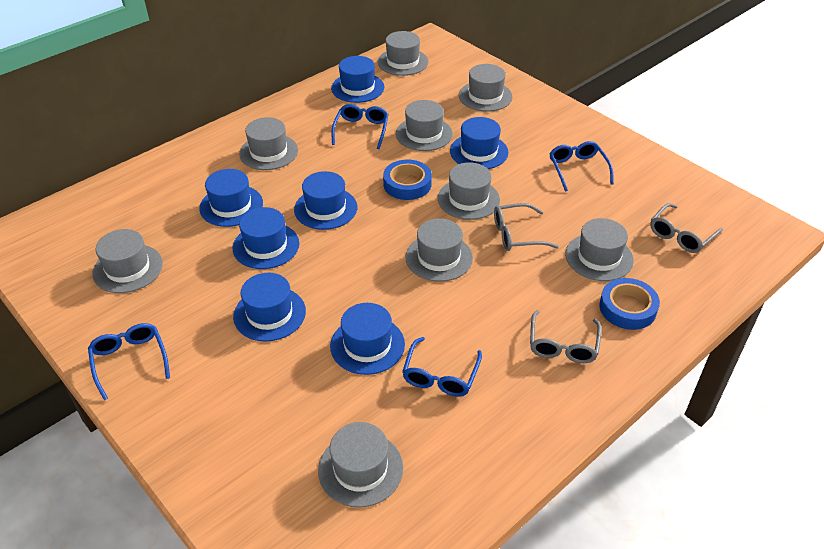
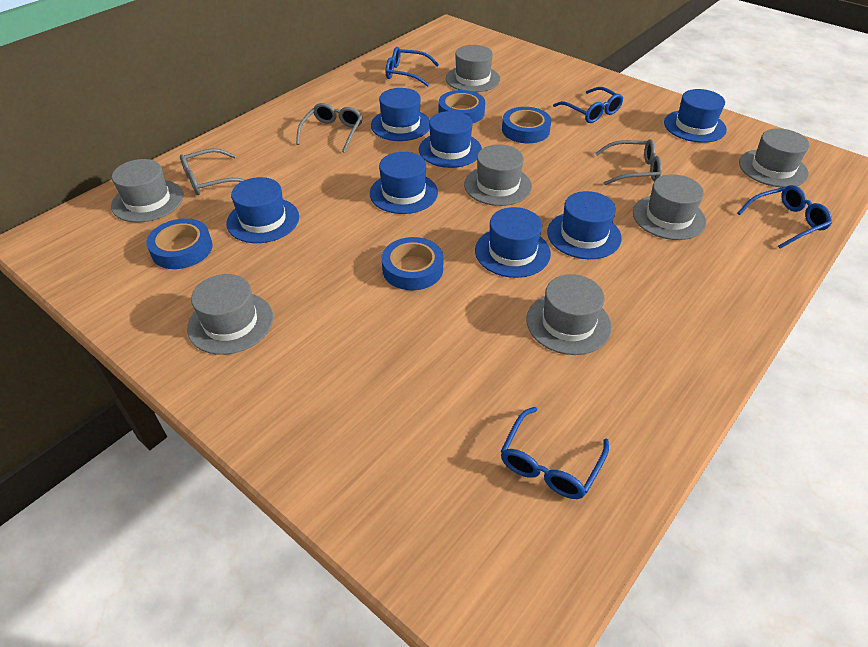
blue tape: [383,160,432,200] [599,278,660,330] = 2 -> [146,218,213,269] [381,237,443,290] [439,90,485,123] [502,107,551,143] = 4
grey hat: [92,229,163,293] [239,117,298,170] [318,422,403,508] [378,31,428,76] [396,100,453,151] [406,218,473,282] [438,162,500,220] [459,64,513,112] [565,218,634,281] = 9 -> [111,159,183,223] [187,274,273,355] [446,45,500,92] [464,145,532,206] [526,274,612,355] [633,174,706,240] [739,128,810,187] = 7

